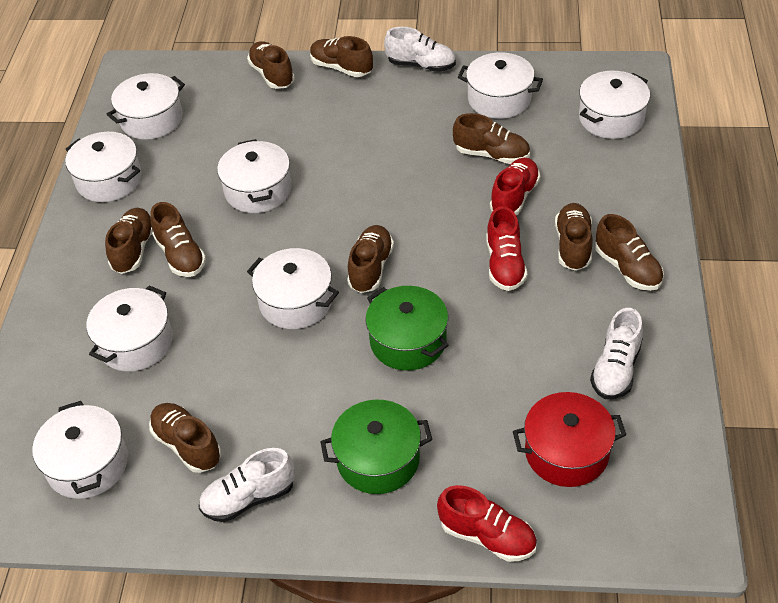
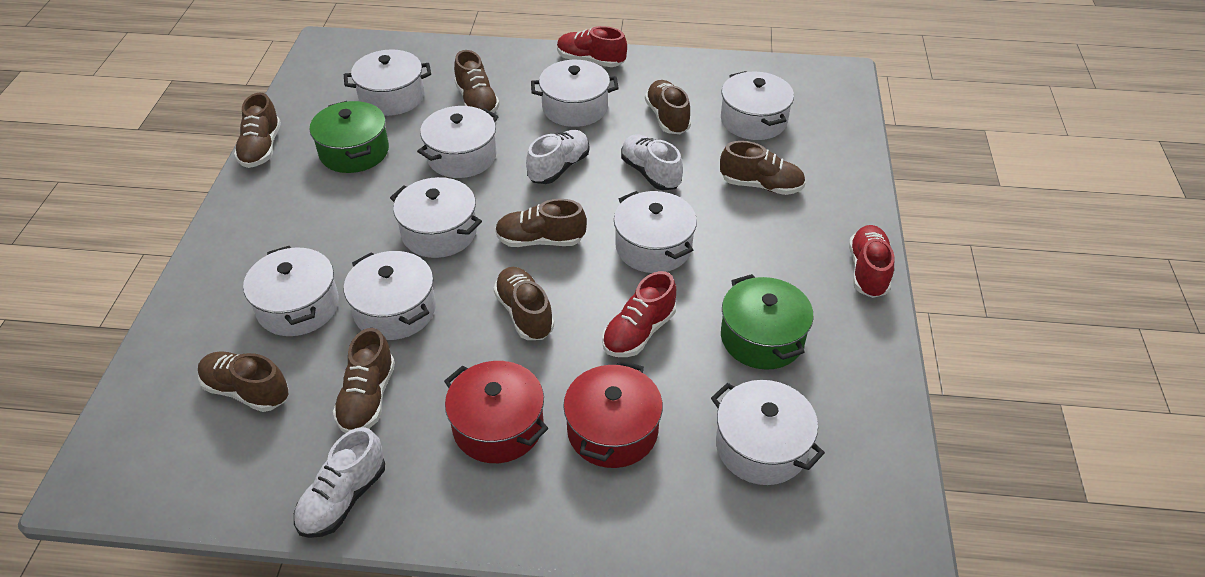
brown shoe: [105,208,153,274] [149,403,221,473] [150,202,206,277] [247,41,295,89] [310,36,373,77] [347,225,394,293] [453,113,530,164] [555,203,593,271] [595,214,664,291] = 9 -> [198,351,289,412] [234,92,281,168] [333,328,395,433] [454,50,500,113] [494,267,554,340] [495,199,587,247] [645,80,691,134] [720,141,806,195] = 8
red pot: [513,392,626,487] = 1 -> [444,361,548,463] [563,360,663,468] = 2
white pot: [32,401,128,499] [65,132,142,202] [86,285,173,372] [107,73,185,140] [217,139,291,213] [247,248,339,329] [458,52,543,119] [579,71,650,139] = 8 -> [243,246,339,336] [344,49,431,116] [344,251,436,340] [390,177,482,258] [417,106,499,178] [531,60,619,127] [614,191,697,273] [711,380,825,485] [721,71,794,140] = 9

